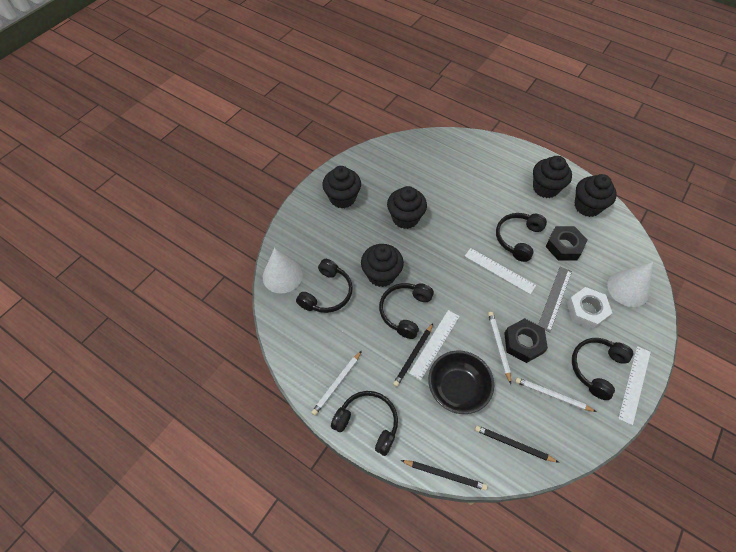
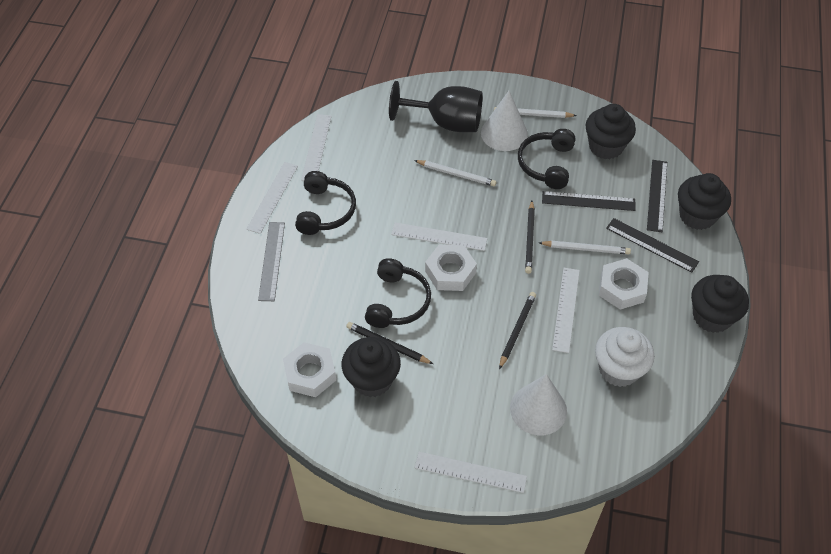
black bowl: [428,350,494,414] = 1 -> none = 0
black cupcake: [322,166,361,209] [361,244,404,287] [387,186,427,229] [533,156,572,198] [575,174,617,217] = 5 -> [342,337,401,397] [586,104,636,159] [678,173,731,230] [691,275,749,333] = 4
black goblet: none = 0 -> [389,81,483,132] = 1
black headphones: [296,259,353,313] [331,391,398,456] [379,283,434,339] [496,213,547,262] [572,338,633,400] = 5 -> [295,171,356,235] [365,258,431,328] [518,129,575,189] = 3
black nut: [504,318,548,363] [545,226,587,260] = 2 -> none = 0
black ruler: none = 0 -> [542,191,636,211] [606,218,699,273] [647,160,667,232] = 3
white cupcake: none = 0 -> [595,327,654,387] = 1
white nut: [567,287,612,329] = 1 -> [283,342,336,397] [425,245,477,291] [599,258,649,310] = 3
white ruler: [409,310,460,380] [465,248,536,294] [618,346,651,425] = 3 -> [246,162,298,234] [301,114,332,181] [391,222,487,251] [415,451,527,493] [552,268,580,353] = 5

